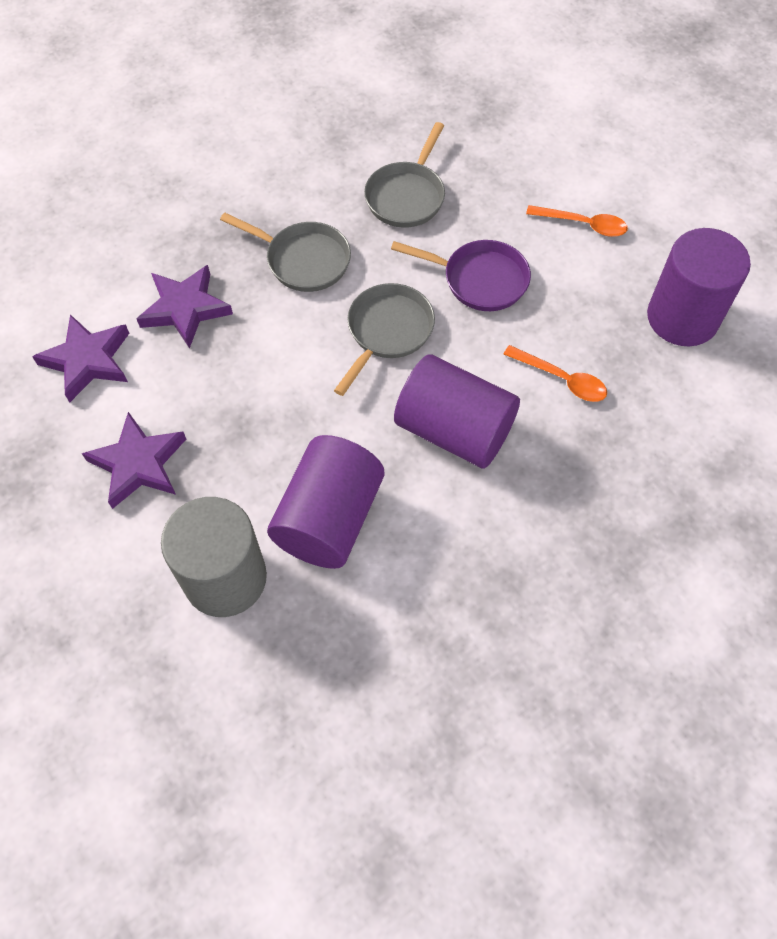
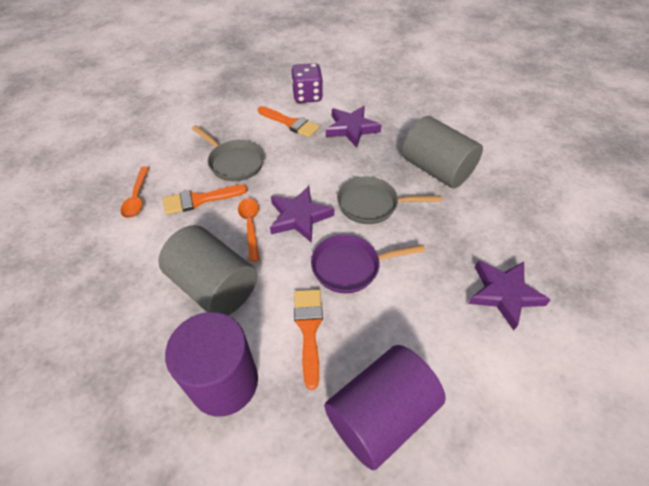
grey cylinder: [161,497,267,617] = 1 -> [158,225,257,315] [402,116,483,188] = 2
grey pan: [220,213,351,292] [334,283,435,396] [364,122,445,228] = 3 -> [192,125,264,181] [337,177,442,224] = 2
orange brush: none = 0 -> [163,185,247,215] [258,106,320,138] [294,289,323,390] = 3
purple cylinder: [267,435,384,569] [394,355,520,469] [647,228,751,346] = 3 -> [165,312,258,417] [324,345,446,470] = 2
purple dice: none = 0 -> [292,63,323,103] = 1

